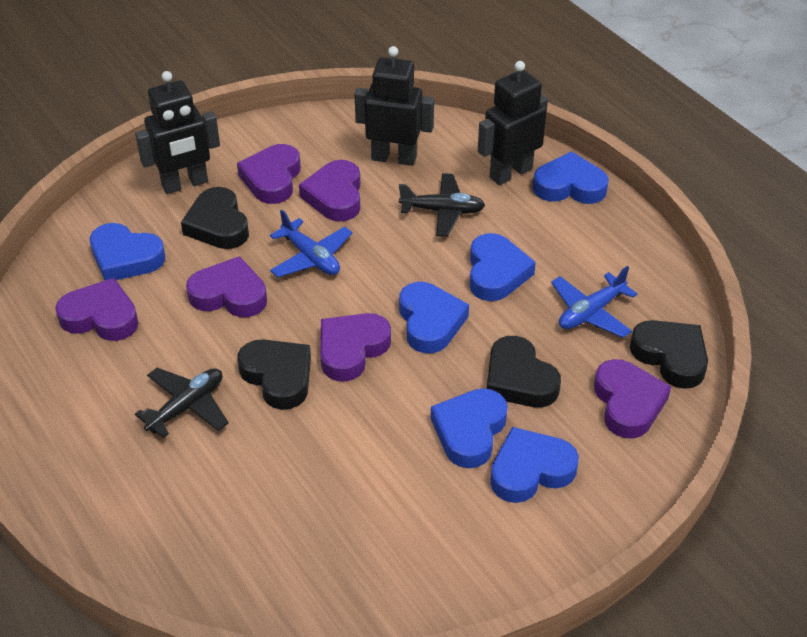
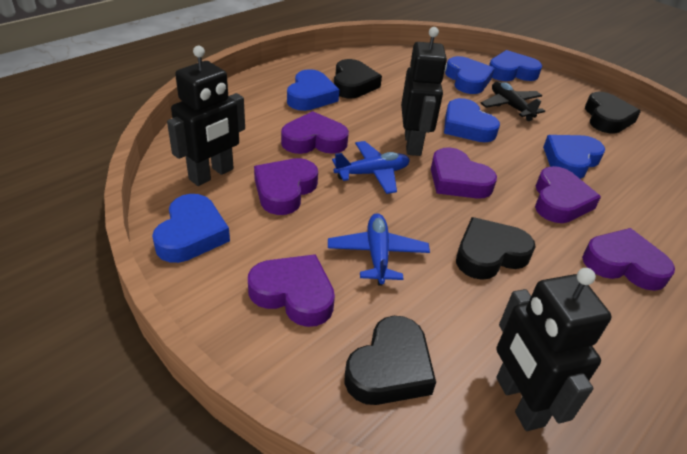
black plane: [135,368,229,438] [399,173,485,236] = 2 -> [481,81,545,121] = 1

